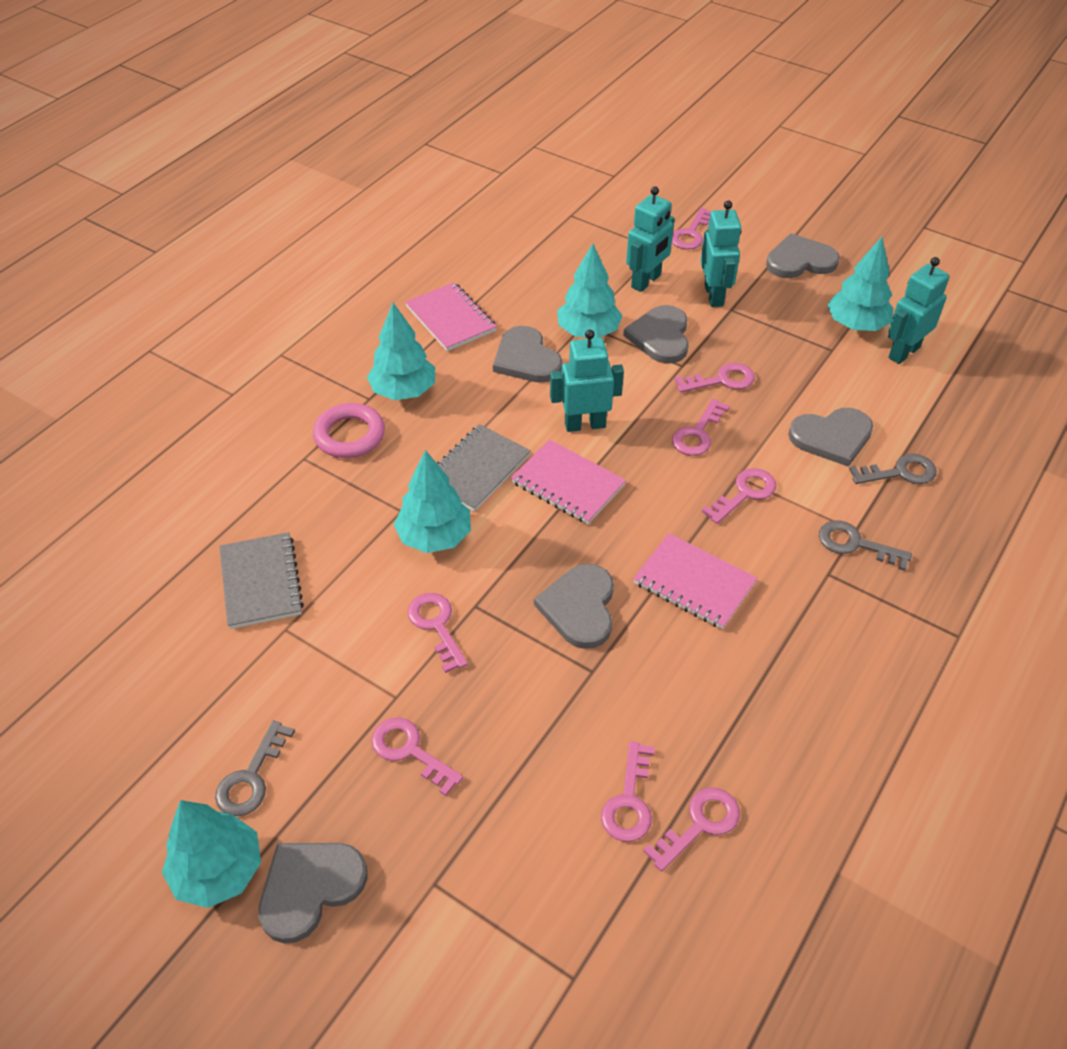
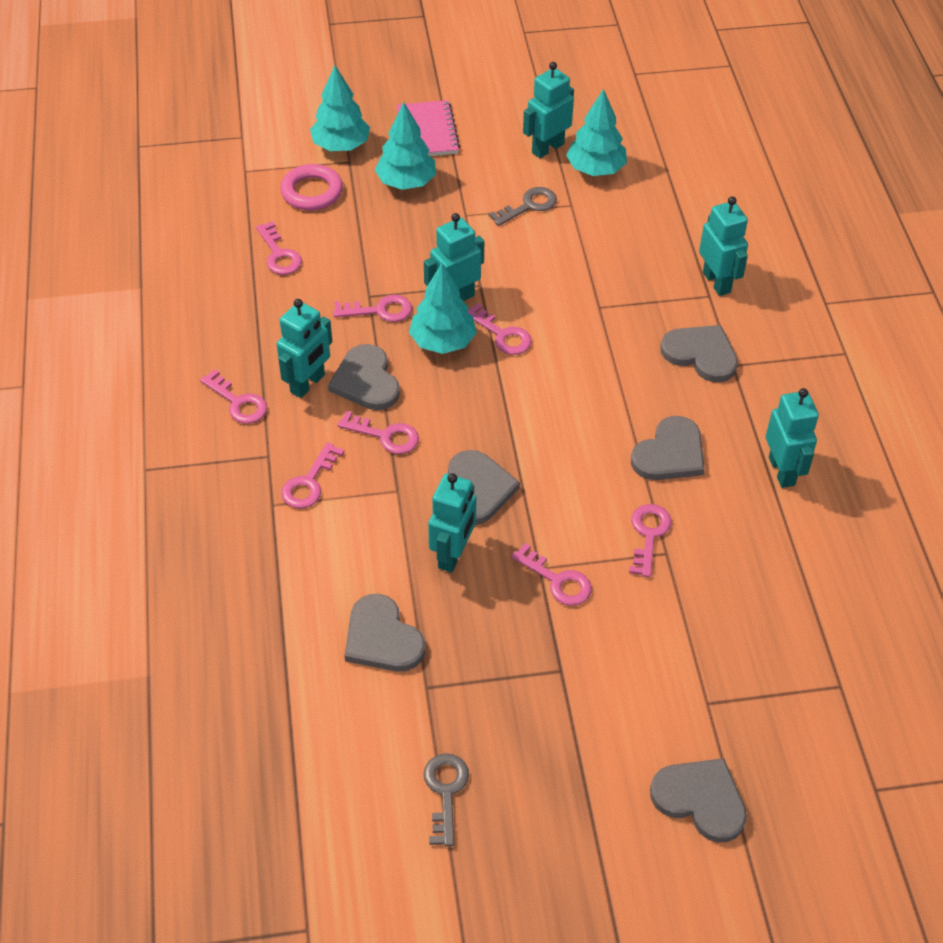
grey key: [215,721,295,816] [819,520,912,571] [849,454,937,484] = 3 -> [424,753,469,846] [489,187,557,226] = 2
grey notebook: [219,532,304,629] [437,424,531,512] = 2 -> none = 0
pink notebook: [405,282,497,351] [511,439,626,524] [633,533,758,629] = 3 -> [396,100,460,156] = 1
turquoise robot: [550,329,624,432] [626,186,675,292] [700,201,741,307] [888,257,950,364] = 4 -> [277,299,332,398] [424,213,484,301] [428,473,476,573] [523,62,574,158] [699,196,748,296] [766,388,819,488] = 6
turquoise tree: [162,800,261,908] [367,303,435,400] [394,450,471,553] [557,243,622,338] [827,237,893,331] = 5 -> [310,65,370,151] [375,102,436,190] [409,263,477,354] [566,89,627,176] = 4

